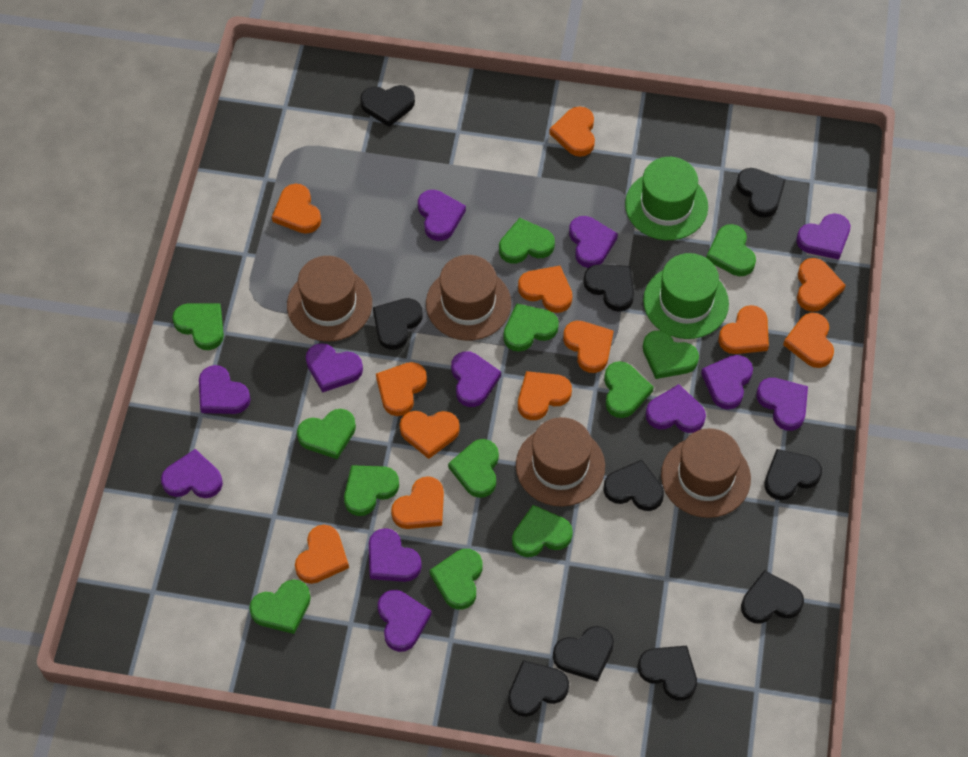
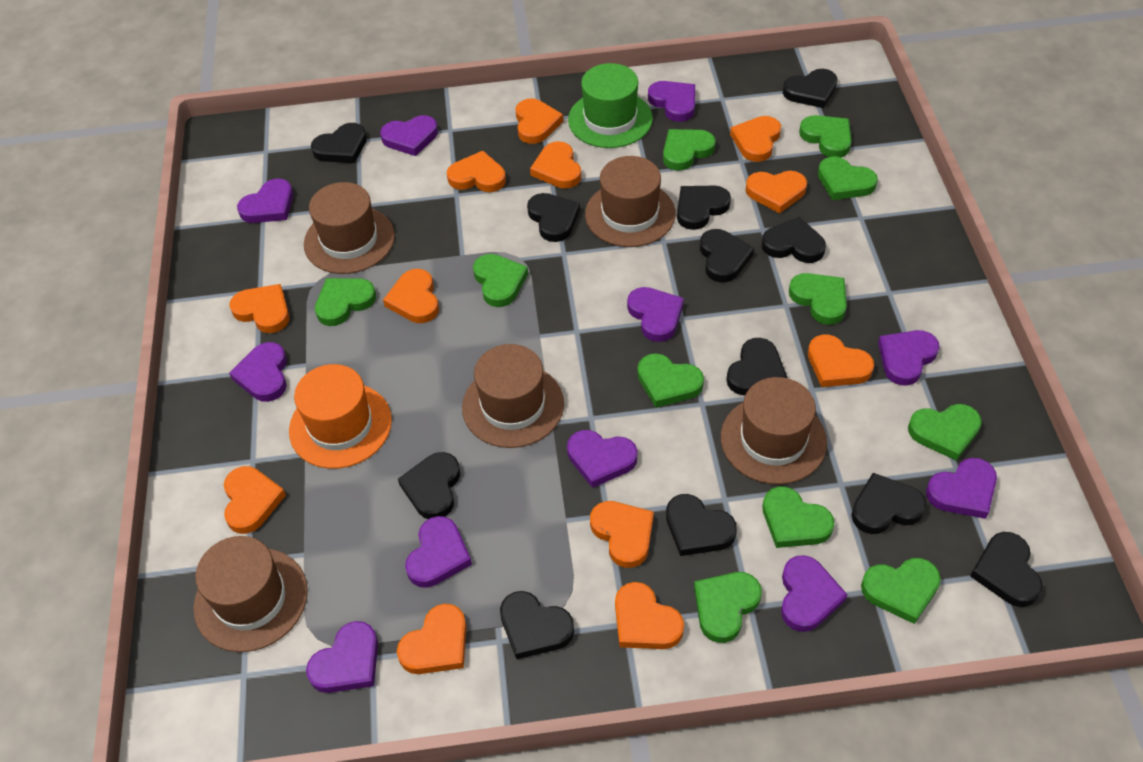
black heart: [360,85,415,127] [373,298,423,350] [508,660,569,717] [553,626,614,682] [583,264,634,312] [603,460,664,511] [638,646,697,701] [736,168,785,218] [741,570,804,624] [764,449,822,500] = 10 -> [311,123,367,163] [398,452,460,519] [500,591,574,659] [527,193,580,242] [666,494,737,556] [677,186,731,230] [700,229,754,282] [726,338,787,395] [762,217,826,263] [783,69,838,108] [851,473,927,534] [970,532,1043,607] = 12
brown hat: [287,256,372,342] [426,255,511,341] [516,417,605,507] [661,428,751,518] = 4 -> [193,536,308,652] [304,182,395,274] [462,344,564,448] [585,156,676,247] [721,377,827,484] = 5
green hat: [625,157,708,240] [643,253,729,339] = 2 -> [568,63,653,148] = 1
green heart: [172,303,224,350] [249,579,311,634] [297,409,356,459] [344,465,399,516] [429,549,482,610] [448,439,499,498] [499,218,555,263] [503,303,559,352] [512,505,573,557] [604,361,654,418] [643,330,699,379] [706,224,756,276] = 12 -> [315,278,376,326] [473,254,528,307] [637,353,704,408] [663,129,716,171] [694,572,762,643] [763,487,834,548] [789,273,847,325] [799,115,852,157] [818,156,878,200] [861,558,941,624] [908,404,982,461] = 11
orange hat: none = 0 -> [289,364,392,469] = 1
purple heart: [161,449,223,498] [199,365,250,414] [306,343,363,393] [369,528,422,582] [378,590,432,652] [418,190,466,241] [451,351,501,407] [569,216,618,268] [646,384,706,433] [701,355,753,410] [757,378,808,431] [796,213,850,260] = 12 -> [229,342,287,402] [237,179,293,223] [306,621,378,693] [380,115,438,156] [405,516,472,588] [567,430,637,488] [627,287,684,342] [648,81,695,122] [781,555,848,632] [878,330,940,386] [926,458,997,519] = 11

